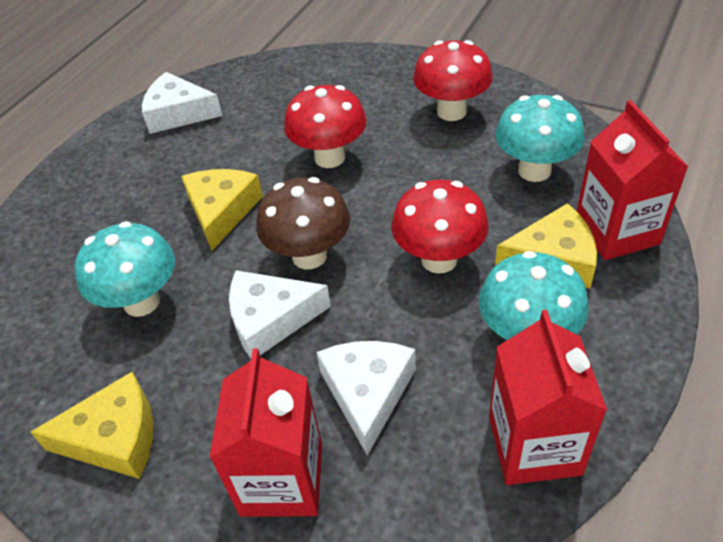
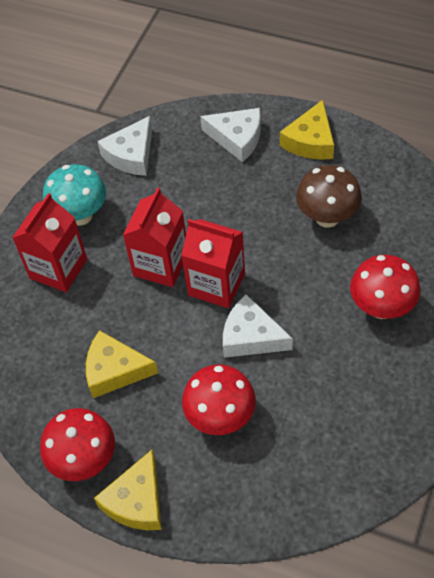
turquoise mushroom: [75,221,175,317] [479,251,589,340] [495,95,585,182] = 3 -> [43,164,106,226] = 1

